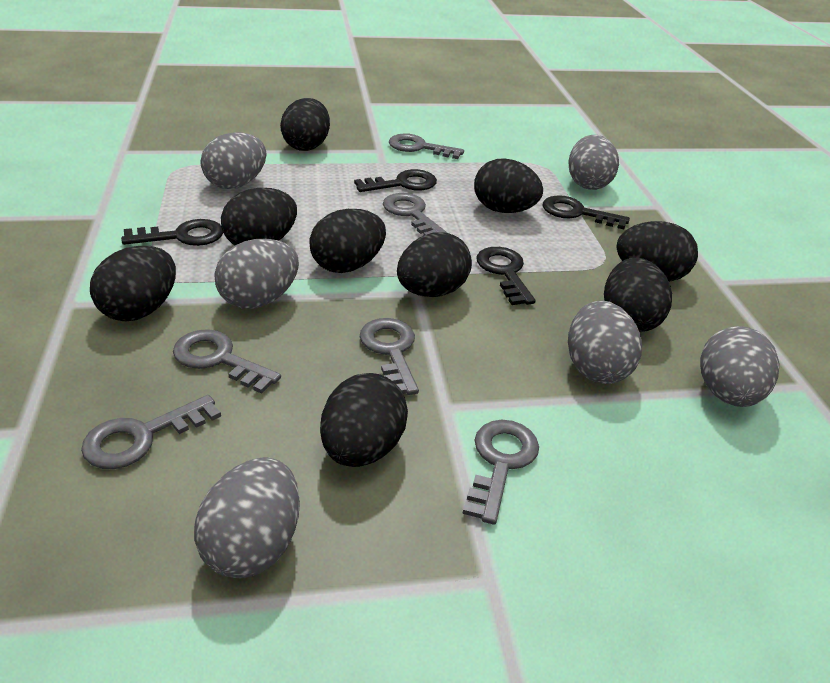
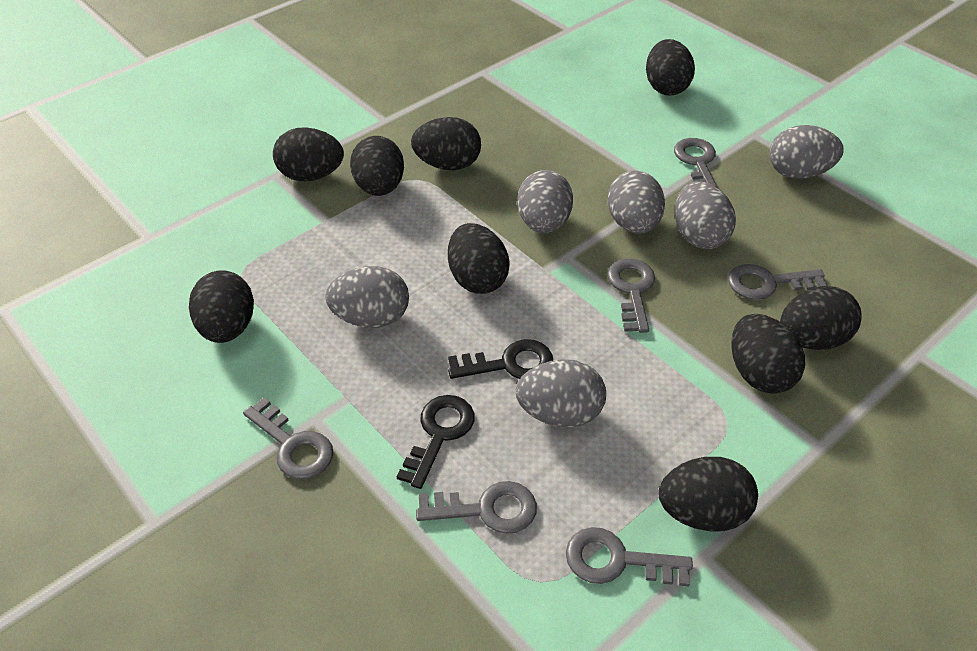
black key: [121,219,223,246] [354,169,437,192] [476,247,536,305] [543,195,630,229] = 4 -> [397,395,475,489] [448,339,553,379] = 2

